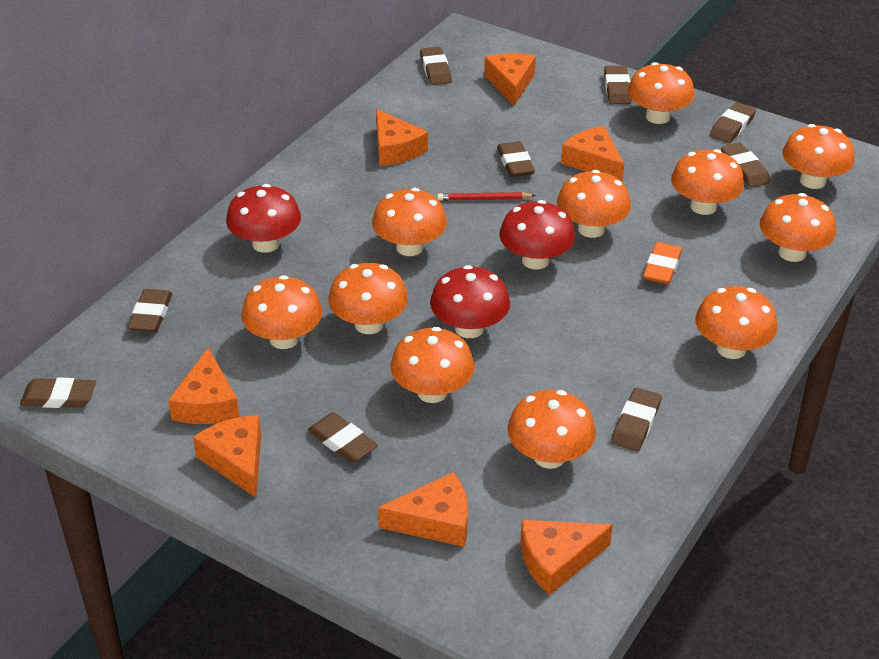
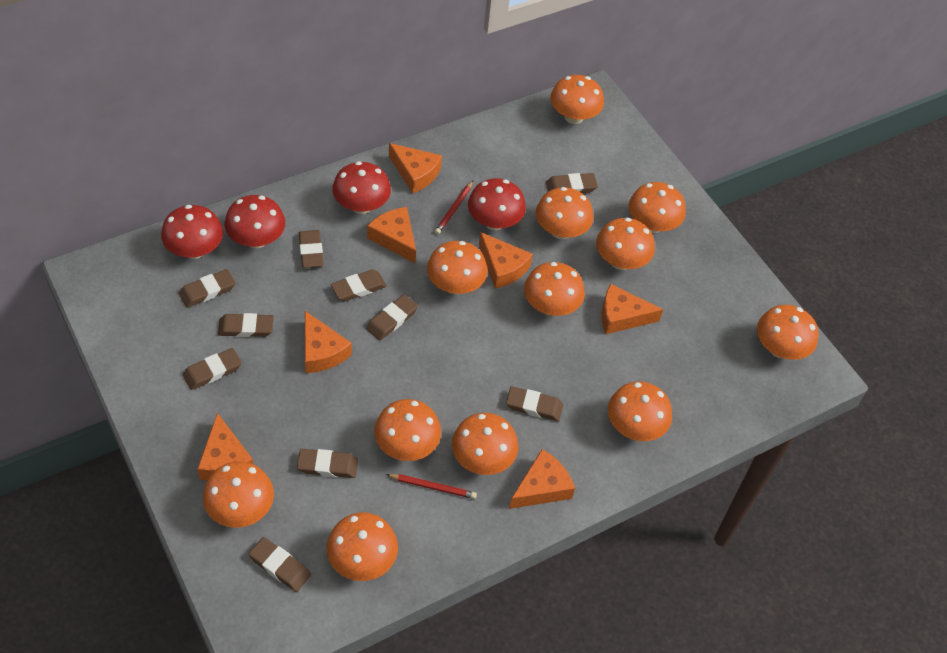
brown eraser: [20,377,96,408] [128,289,172,332] [308,412,378,463] [420,47,452,85] [497,141,535,177] [604,66,632,104] [611,388,662,451] [710,102,756,143] [721,143,770,188] = 9 -> [179,269,235,308] [183,348,242,390] [218,313,274,337] [249,537,311,592] [297,449,358,478] [299,230,324,268] [331,269,387,301] [366,294,418,340] [506,386,563,421] [546,173,598,193] = 10
orange eraser: [643,242,682,284] = 1 -> none = 0
orange mushroom: [241,275,322,349] [328,263,408,334] [372,188,447,256] [391,327,474,403] [507,390,596,469] [557,170,631,238] [628,62,695,124] [671,149,744,215] [695,286,778,359] [760,193,836,262] [782,124,854,189] = 11 -> [203,461,274,528] [327,512,398,581] [374,399,441,461] [427,241,488,294] [452,413,518,475] [524,262,585,316] [536,187,593,239] [550,75,604,124] [596,218,655,270] [608,381,672,441] [628,182,686,233] [757,305,819,360] = 12
red mushroom: [226,184,301,253] [430,265,510,338] [499,200,575,269] = 3 -> [161,205,223,259] [225,195,285,248] [332,161,391,214] [468,178,526,230] = 4
red pencil: [437,192,536,201] = 1 -> [386,474,477,499] [435,181,473,234] = 2

